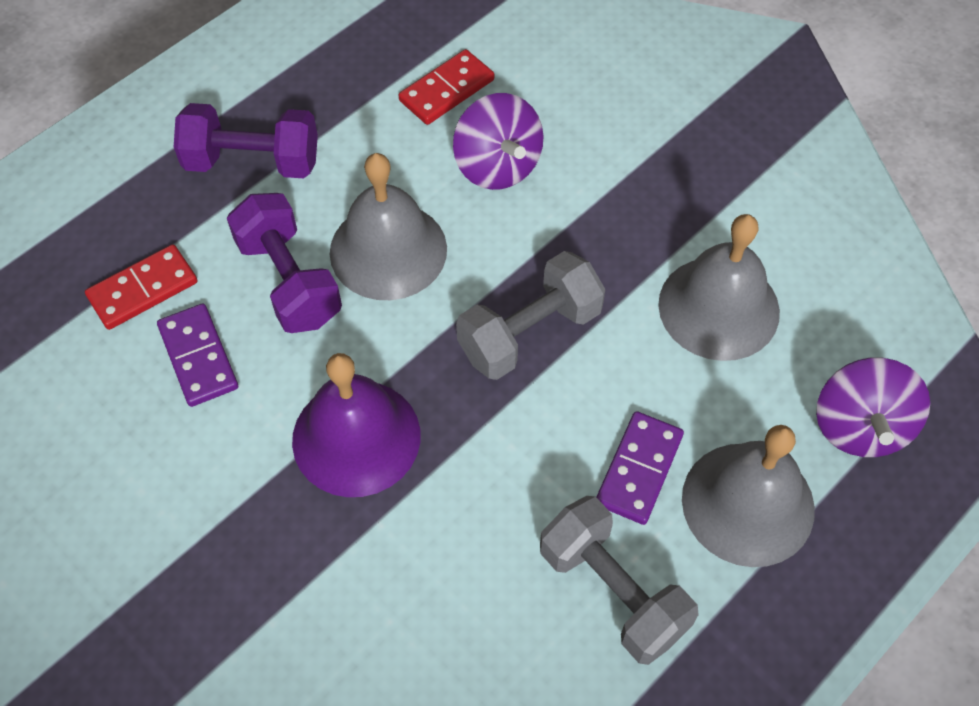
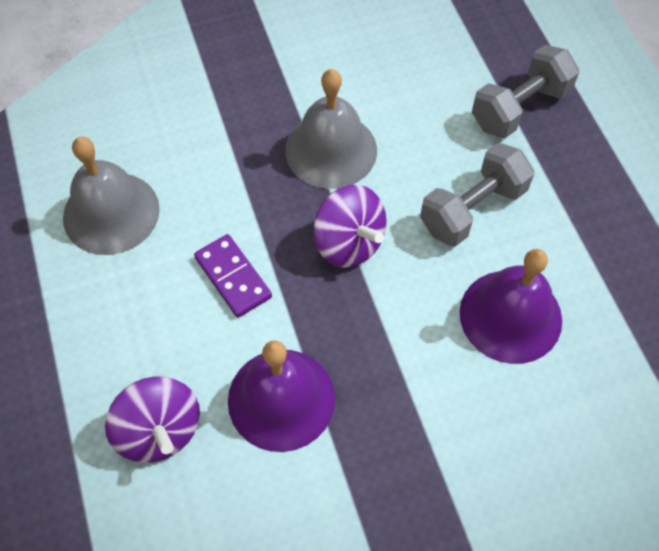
grey bell: [330,153,447,300] [658,214,780,361] [682,425,815,567] = 3 -> [63,137,160,255] [285,69,377,189] = 2
purple bell: [292,353,420,497] = 1 -> [228,341,335,452] [459,249,562,364] = 2
purple domino: [157,304,238,407] [596,411,684,525] = 2 -> [194,234,272,318] = 1
purple dumbbell: [174,103,318,178] [227,193,342,333] = 2 -> none = 0
red domino: [85,244,197,330] [399,49,494,125] = 2 -> none = 0

